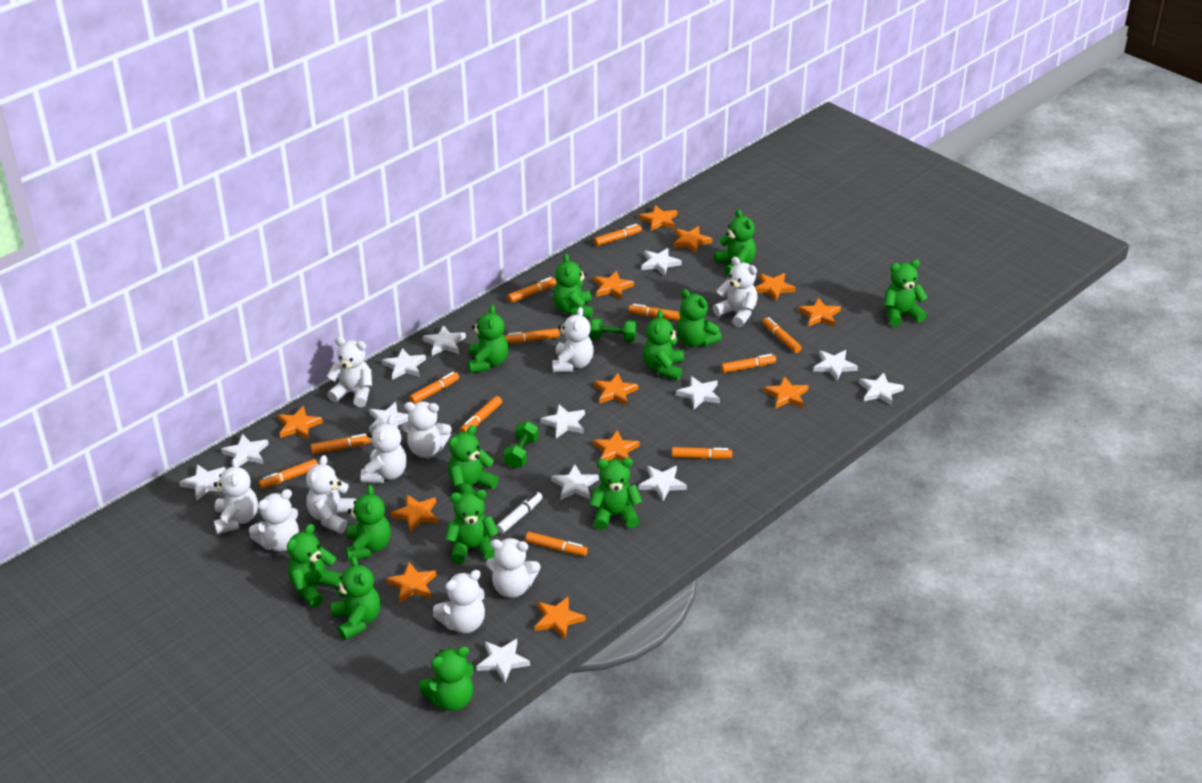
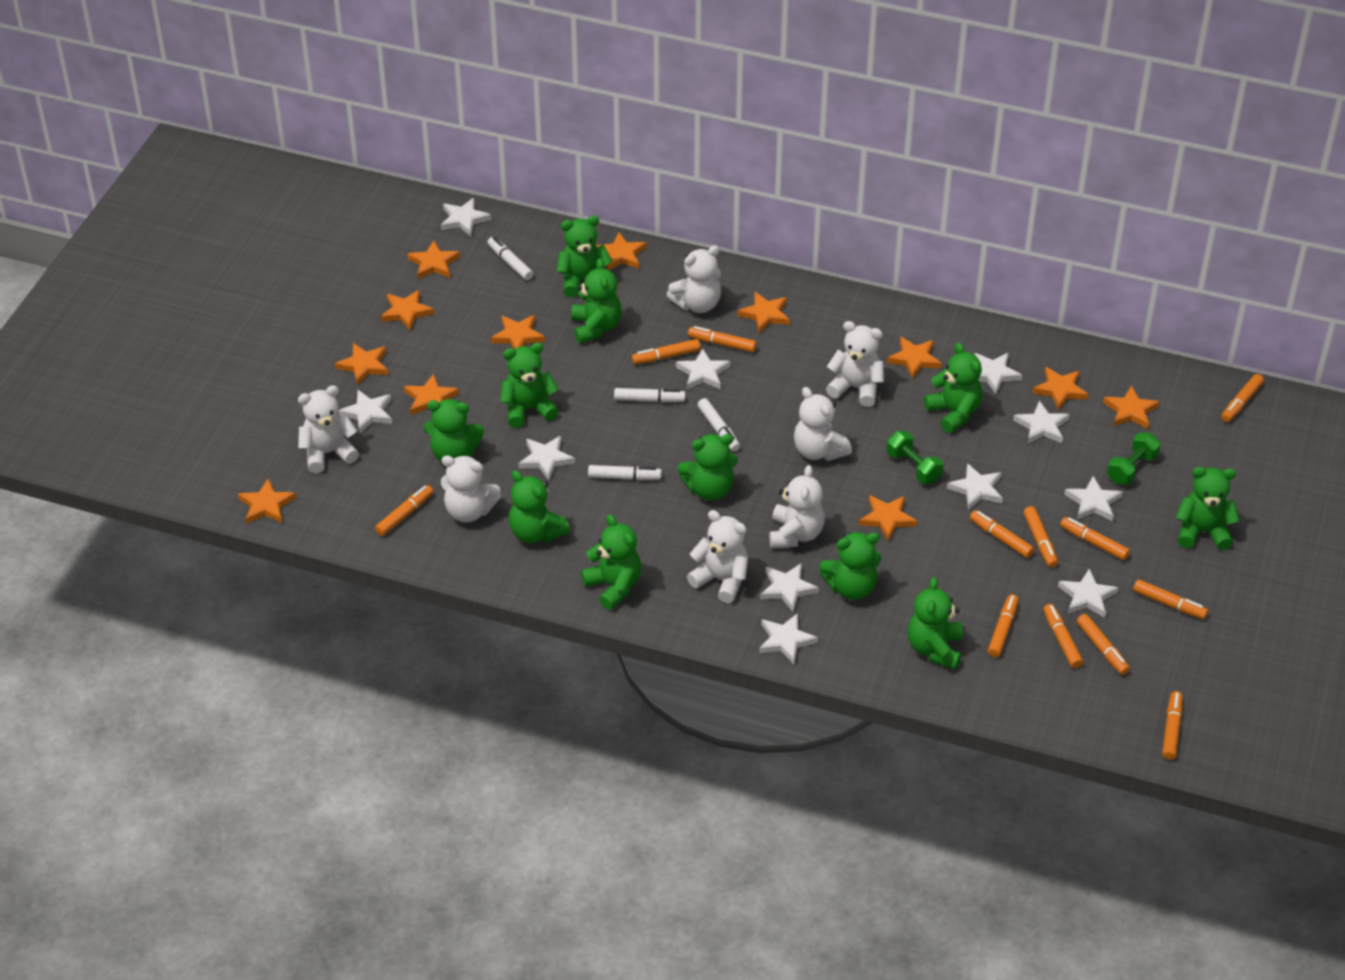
green teddy bear: [287,524,342,607] [331,556,380,640] [346,485,391,561] [419,646,474,711] [445,489,499,564] [448,425,499,494] [468,305,508,373] [553,254,593,318] [590,458,642,530] [643,310,684,380] [677,289,722,347] [714,209,756,277] [884,259,928,327] = 13 -> [424,399,484,462] [500,343,559,428] [509,470,570,543] [557,215,613,297] [571,258,621,343] [581,514,642,610] [678,434,738,501] [819,532,882,600] [908,577,963,670] [924,342,982,433] [1176,467,1240,550] = 11
white marker: [496,492,543,534] = 1 -> [487,237,533,280] [588,465,662,480] [614,388,685,403] [697,398,740,451] = 4
white star: [179,464,226,500] [221,434,269,467] [369,402,409,432] [382,348,426,380] [422,325,466,356] [476,639,530,683] [541,404,585,438] [551,464,599,500] [639,466,687,501] [642,248,682,276] [676,376,720,409] [813,350,858,381] [859,373,904,406] = 13 -> [338,390,392,433] [441,198,491,236] [518,436,575,480] [676,348,730,389] [759,613,818,664] [760,563,819,612] [947,463,1003,510] [975,353,1022,394] [1013,401,1070,443] [1058,569,1118,618] [1064,476,1123,521] = 11
white teddy bear: [214,458,258,534] [249,489,299,552] [306,455,356,533] [327,337,372,407] [361,415,407,483] [402,402,451,458] [433,570,485,633] [486,538,540,598] [552,307,594,373] [713,257,758,327] = 10 -> [298,385,359,473] [441,456,501,522] [666,245,721,313] [687,510,748,603] [769,465,825,549] [794,387,852,461] [826,321,884,407] = 7

